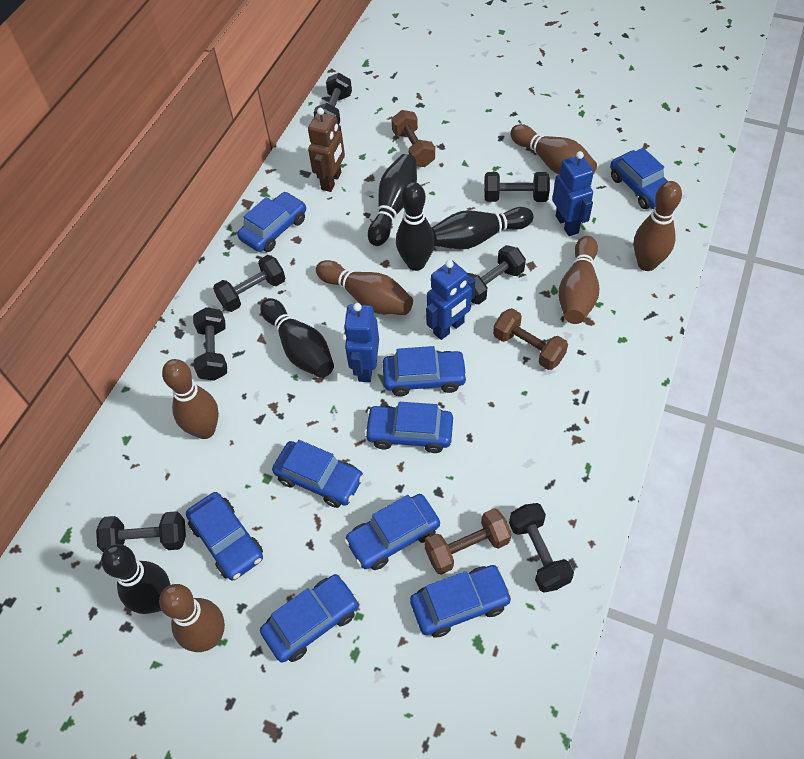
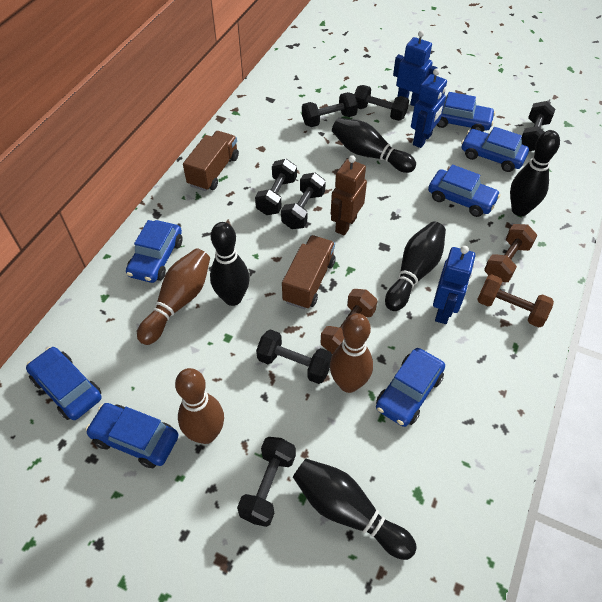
blue car: [186,492,263,581] [237,192,306,252] [260,574,359,662] [272,440,364,508] [344,494,440,570] [364,402,453,453] [383,346,468,396] [410,565,512,637] [610,148,668,209] = 9 -> [26,347,101,420] [86,403,178,468] [126,220,183,283] [376,348,445,427] [428,164,500,217] [437,92,495,132] [461,127,529,172] = 7
brown bowling pin: [159,584,225,652] [162,359,219,439] [316,260,413,315] [510,124,597,175] [558,236,599,324] [634,181,682,271] = 6 -> [137,248,210,345] [175,368,224,444] [330,313,373,393] = 3
brown truck: none = 0 -> [183,131,239,191] [282,235,335,309] = 2

